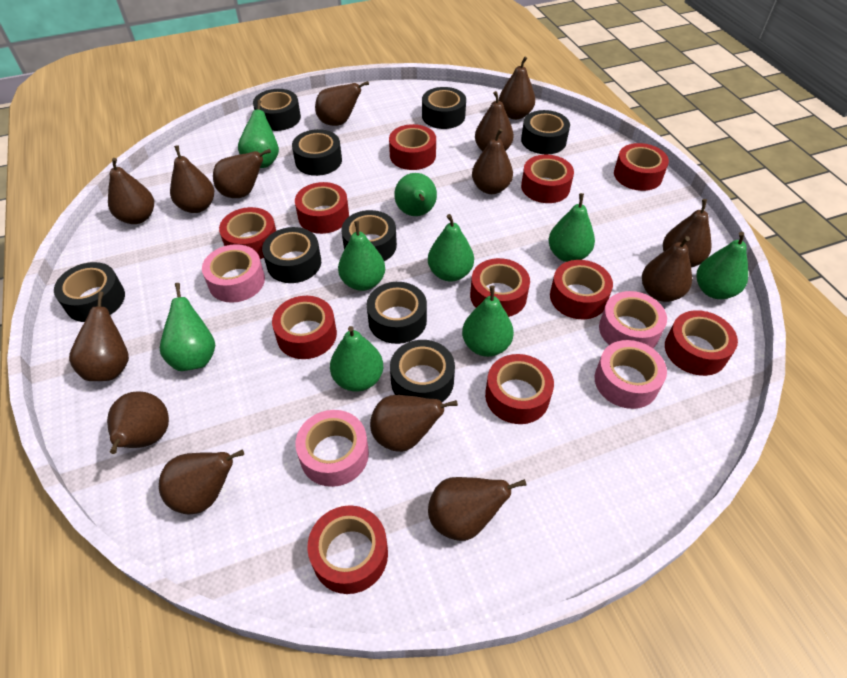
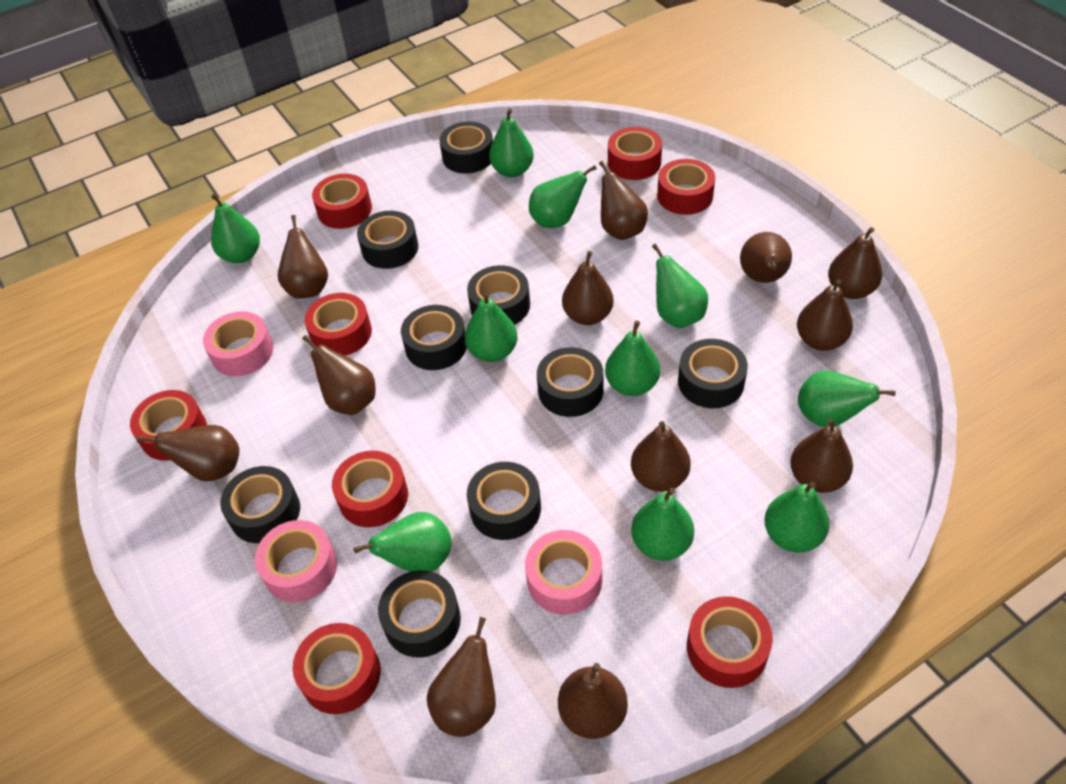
brown pear: [69,291,129,381] [107,391,169,454] [108,158,154,224] [159,450,244,514] [170,145,214,213] [213,149,271,198] [315,81,369,126] [370,395,458,452] [428,477,527,541] [472,129,513,194] [475,91,514,151] [499,56,535,120] [642,236,692,302] [663,199,712,268] = 14 -> [137,425,239,482] [278,215,328,299] [302,335,375,415] [427,617,496,737] [558,663,628,739] [562,251,614,325] [599,161,648,240] [631,421,691,492] [740,232,792,283] [790,418,853,493] [797,279,853,351] [828,227,882,299] = 12
green pear: [160,283,215,371] [238,100,279,168] [330,326,383,392] [338,221,385,291] [394,173,437,216] [428,214,474,282] [462,286,514,357] [548,193,595,262] [697,232,748,299] = 9 -> [211,194,260,263] [353,512,452,572] [465,292,518,362] [489,108,534,177] [529,165,597,228] [605,320,660,396] [631,488,694,561] [652,243,708,328] [764,482,829,553] [798,370,896,427] = 10
pink tape: [202,244,265,303] [296,410,369,487] [594,340,667,409] [599,291,667,348] = 4 -> [203,311,273,376] [255,520,337,602] [525,530,602,615] = 3
red tape: [219,207,276,259] [272,296,337,359] [295,182,349,234] [307,505,388,594] [389,124,436,170] [470,258,530,317] [485,354,554,424] [521,155,574,203] [550,260,613,319] [614,143,669,191] [665,310,738,376] = 11 -> [130,390,207,461] [293,623,380,714] [304,293,372,356] [312,174,372,229] [332,451,408,527] [608,127,662,180] [657,159,715,215] [687,596,773,688] = 8

